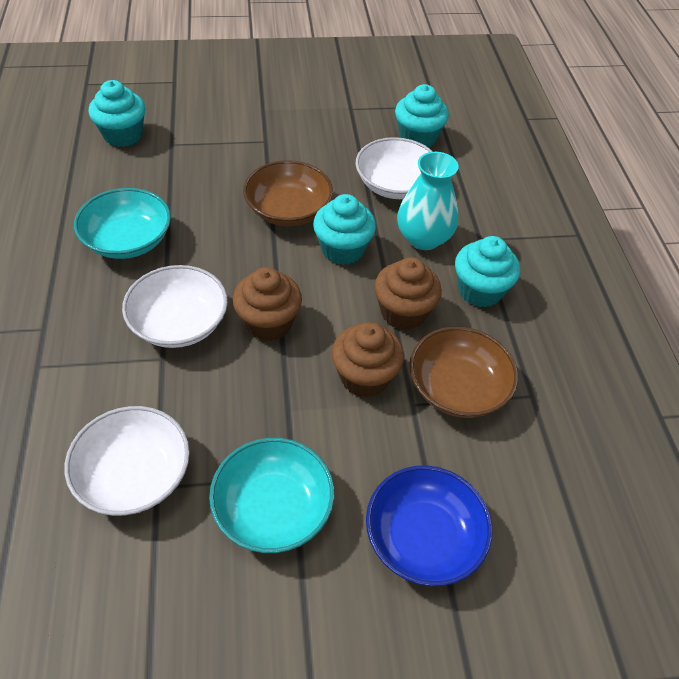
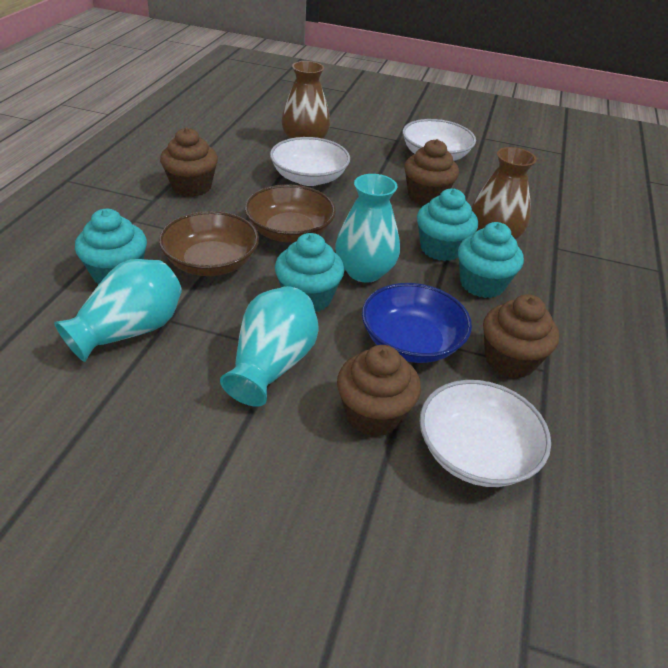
brown cupcake: [233,267,302,341] [332,322,404,397] [374,257,442,330] = 3 -> [160,128,218,197] [337,345,421,437] [404,139,459,205] [483,294,559,379] = 4
brown vase: none = 0 -> [281,61,330,139] [471,147,537,240] = 2
turquoise bowl: [74,188,171,259] [209,438,334,553] = 2 -> none = 0
turquoise vase: [397,152,458,250] = 1 -> [54,259,182,362] [220,286,318,407] [335,174,400,283] = 3

